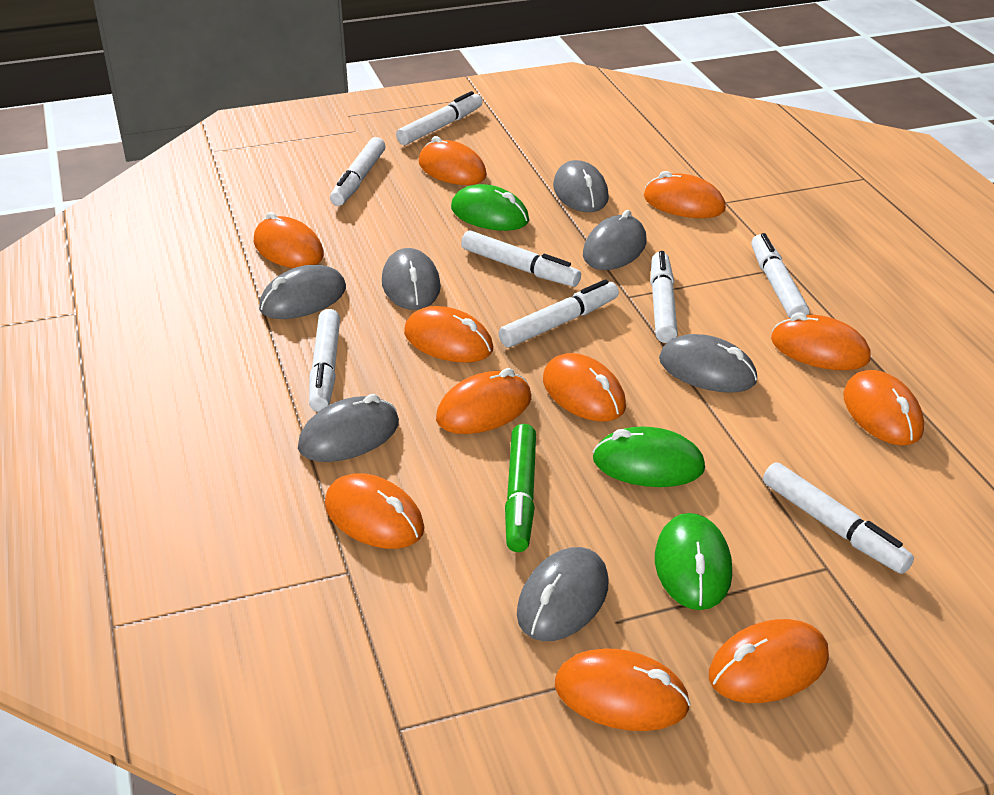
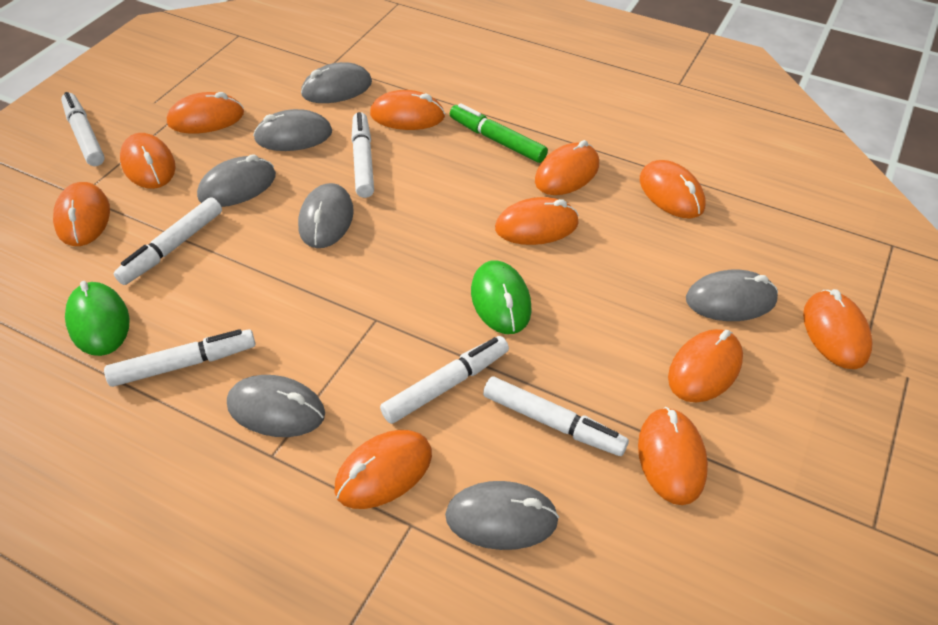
green mouse: [451,184,529,231] [593,427,705,487] [655,513,732,610] = 3 -> [65,281,130,356] [471,260,532,334] = 2
white marker: [309,309,340,412] [330,137,386,206] [396,91,482,145] [461,230,581,287] [499,279,619,347] [650,251,678,343] [751,233,809,318] [763,462,914,574] = 8 -> [61,92,105,166] [104,329,256,387] [114,197,222,285] [351,112,374,198] [380,336,509,424] [483,377,629,456] = 6

